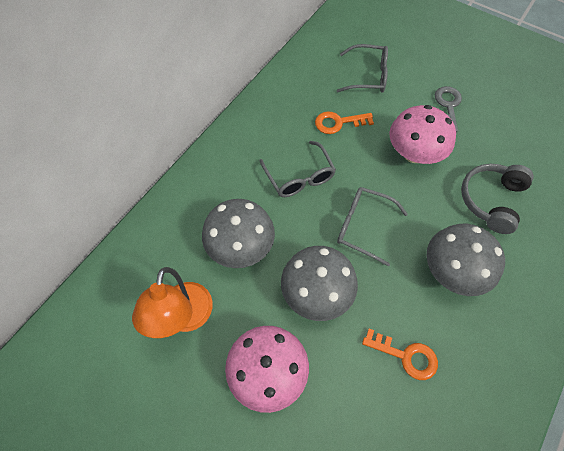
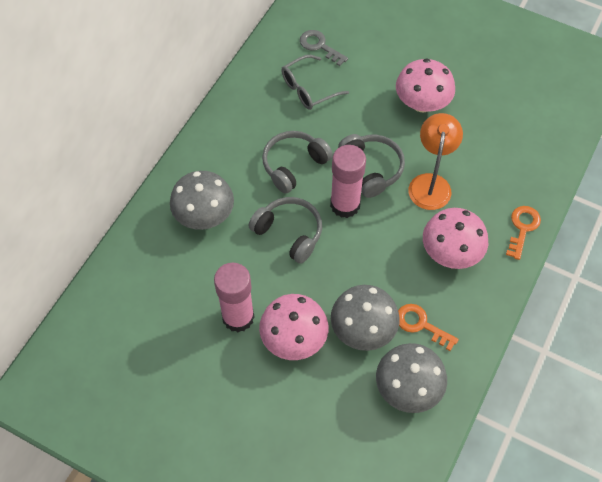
grey glasses: [260,141,336,197] [337,44,388,93] [337,187,408,267] = 3 -> [281,55,349,110] = 1
grey headphones: [461,164,534,234] = 1 -> [248,197,322,264] [262,131,333,194] [338,134,405,198] = 3
pink glue stick: none = 0 -> [214,263,255,332] [330,145,366,218] = 2
pink mushroom: [225,326,309,413] [389,105,456,164] = 2 -> [259,294,329,360] [396,58,455,112] [423,208,488,269] = 3

